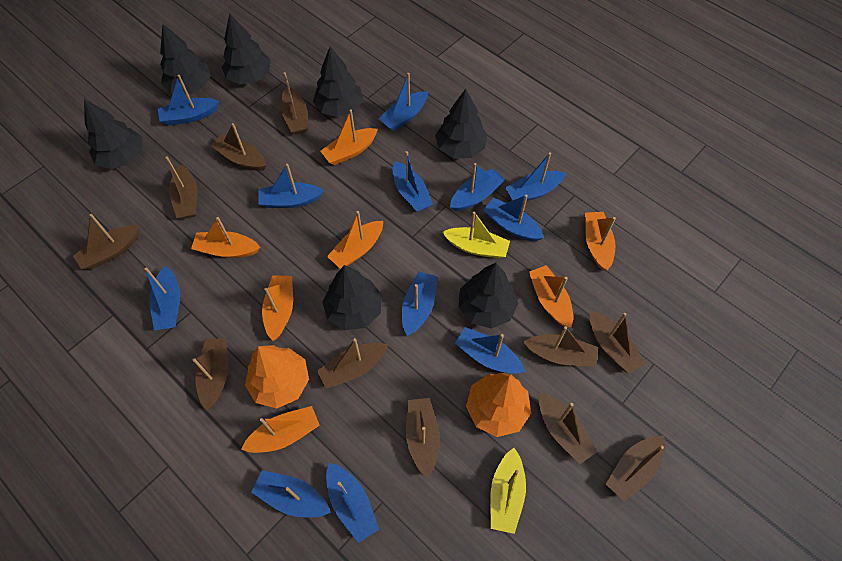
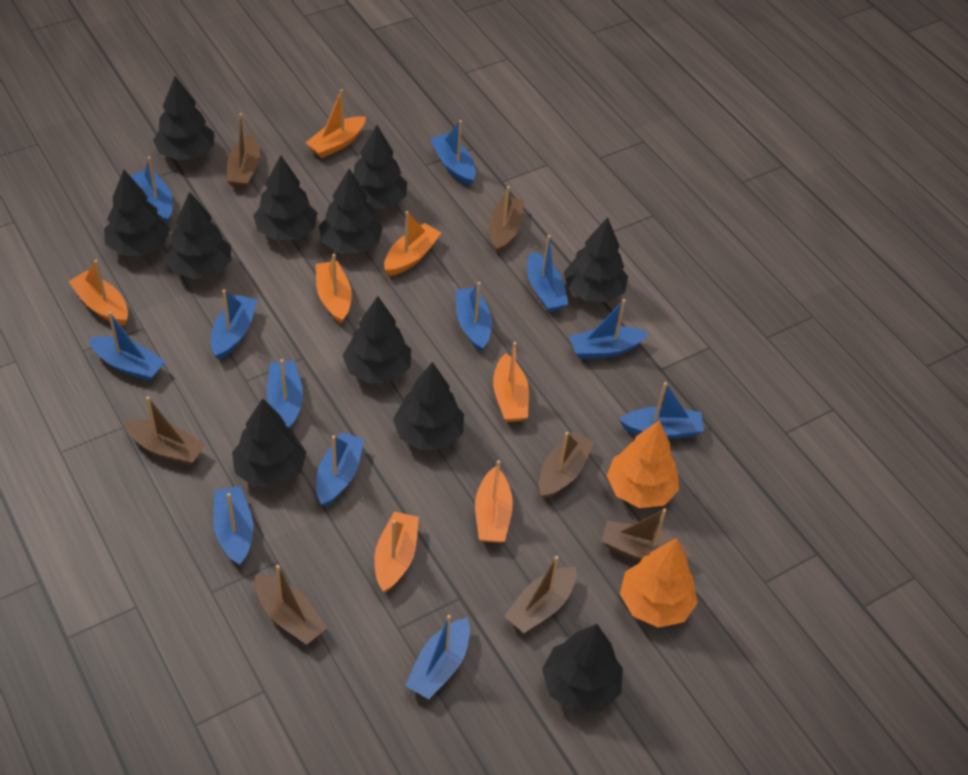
black tree: [84,99,142,169] [160,24,211,94] [222,13,271,84] [313,46,363,117] [322,265,382,330] [435,89,487,158] [459,263,518,329] = 7 -> [104,170,170,256] [153,76,214,160] [165,191,231,279] [232,398,307,487] [253,155,317,240] [319,168,383,253] [342,296,411,384] [353,125,407,209] [393,362,464,450] [542,624,623,712] [564,217,628,302] = 11
brown boat: [73,214,140,269] [165,156,197,219] [193,338,228,411] [211,123,267,171] [280,72,308,135] [317,338,388,389] [406,398,440,478] [524,326,598,367] [539,392,597,464] [590,311,646,374] [606,436,665,501] = 11 -> [123,396,206,466] [227,113,260,188] [255,565,327,645] [489,186,524,254] [504,556,577,633] [539,431,594,499] [601,508,693,561] = 7
yellow boat: [443,212,510,259] [490,448,526,534] = 2 -> none = 0

